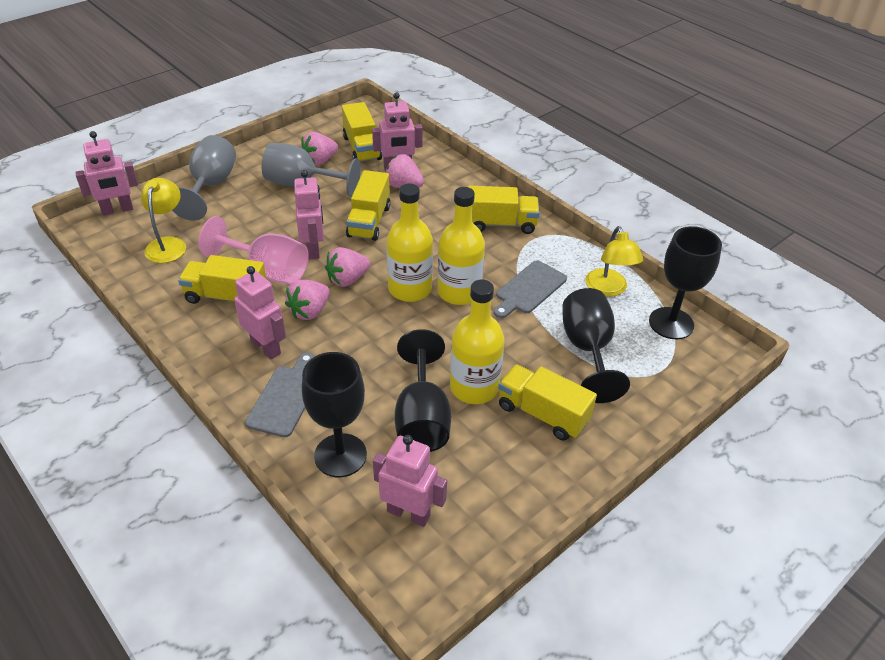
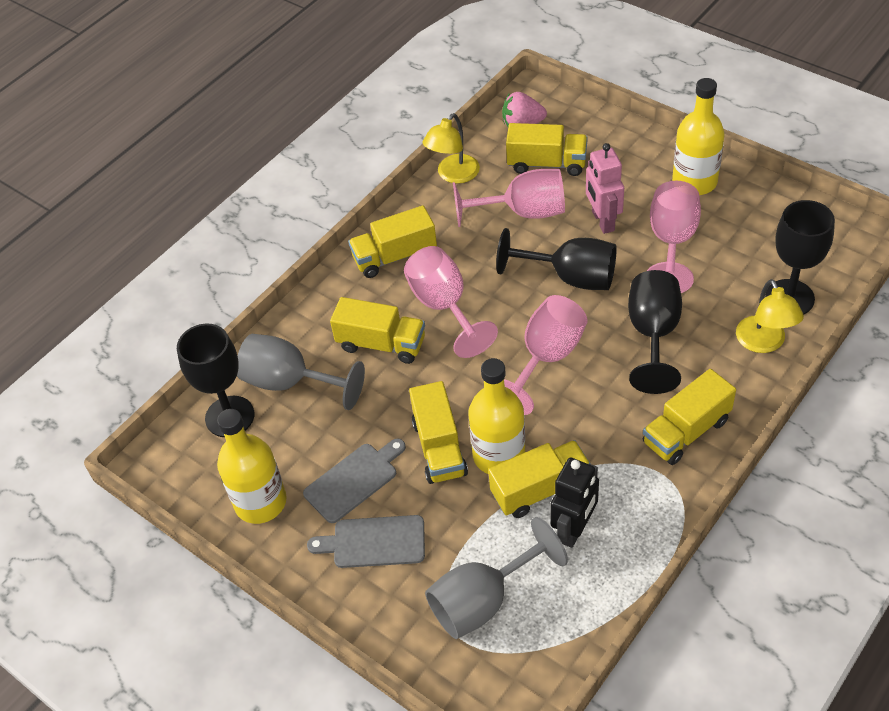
black robot: none = 0 -> [550,457,599,548] = 1
pink goblet: [198,216,309,284] = 1 -> [404,246,498,358] [453,169,565,227] [504,295,587,415] [647,181,701,293] = 4
pink robot: [75,131,138,216] [234,266,286,359] [294,170,324,259] [372,92,423,172] [373,435,447,527] = 5 -> [586,143,624,234] = 1
pink strawberry: [285,280,330,320] [301,132,338,166] [325,247,370,287] [385,154,424,188] = 4 -> [502,92,547,127] = 1
yellow truck: [178,255,266,304] [342,102,382,162] [346,170,390,241] [468,186,540,234] [498,364,597,441] = 5 -> [330,297,425,364] [348,206,437,278] [409,381,468,484] [488,440,591,518] [506,123,588,176] [643,369,736,465] = 6

